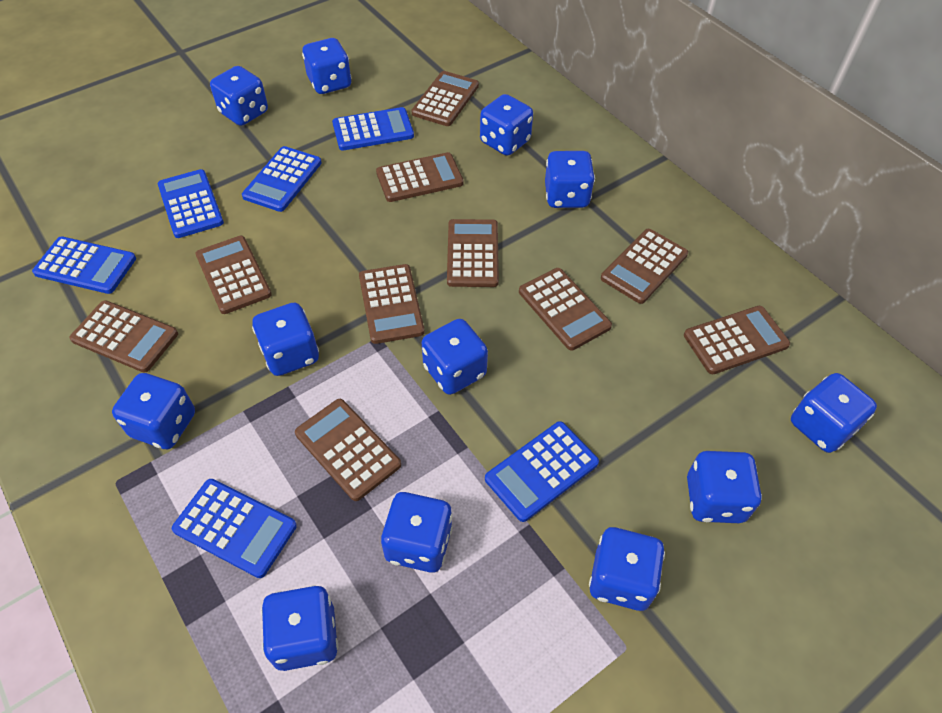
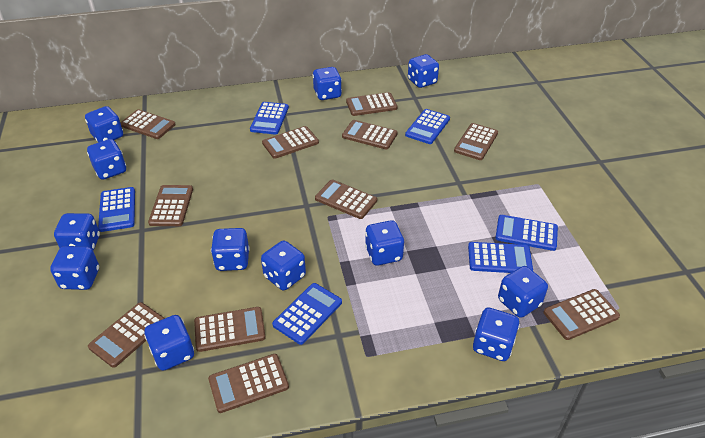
brown calculator: [69,300,178,372] [195,236,272,314] [295,399,401,501] [359,264,425,344] [376,152,464,202] [412,71,479,126] [447,219,499,287] [519,268,612,351] [601,229,688,304] [684,306,790,374] = 10 -> [88,302,165,368] [121,109,176,139] [148,185,193,226] [194,307,266,352] [208,354,289,413] [262,126,319,159] [315,180,377,219] [342,120,398,149] [346,92,398,116] [454,123,498,160] [543,289,620,340] = 11

